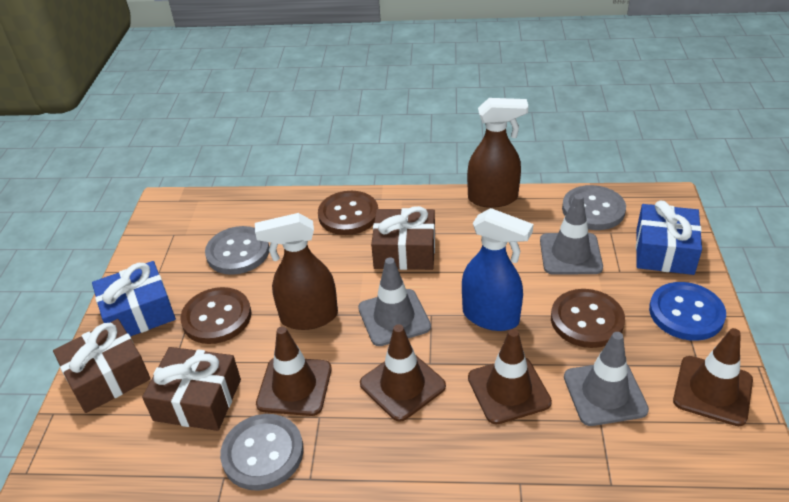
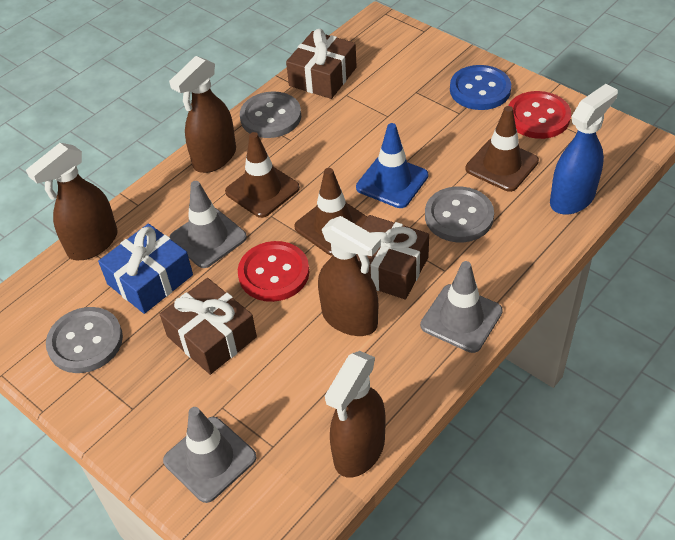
blue gift: [92,261,176,337] [636,201,702,275] = 2 -> [98,223,193,314] = 1
blue traffic cone: none = 0 -> [356,123,428,208] = 1
brown button: [180,287,251,344] [318,191,378,235] [551,289,625,348] = 3 -> none = 0
brown spray bottle: [255,213,338,330] [467,98,528,208] = 2 -> [26,143,118,260] [169,56,236,173] [318,216,381,336] [325,351,386,478] = 4
brown traffic cone: [256,326,332,416] [360,324,446,422] [468,329,552,424] [673,328,753,426] = 4 -> [225,132,300,218] [294,168,367,256] [466,106,539,192] = 3
red button: none = 0 -> [238,241,309,302] [508,91,571,139] = 2

